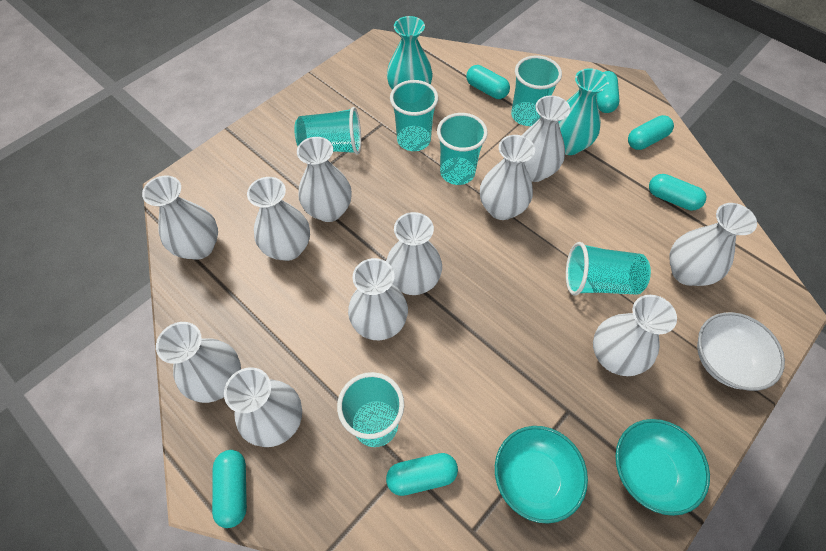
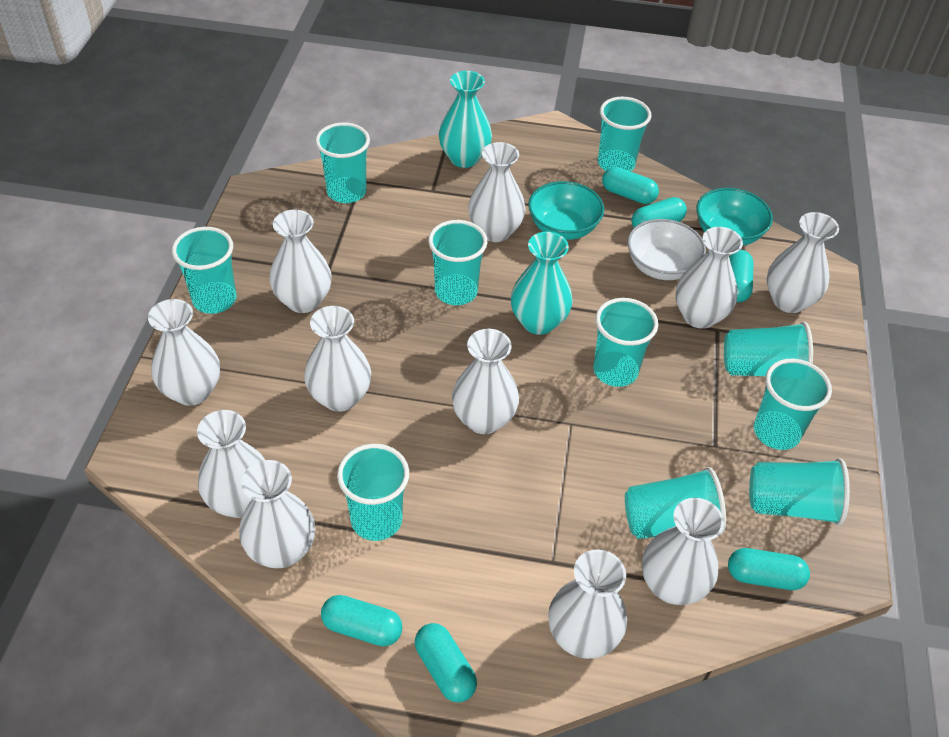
turquoise cup: [294,107,361,155] [337,372,404,447] [390,80,438,151] [437,113,488,185] [511,55,562,126] [566,242,651,295] = 6 -> [172,227,236,314] [315,122,370,203] [337,444,409,541] [428,220,487,305] [593,298,658,387] [598,97,651,171] [625,467,726,539] [724,322,813,376] [749,458,850,526] [754,359,832,450] = 10

